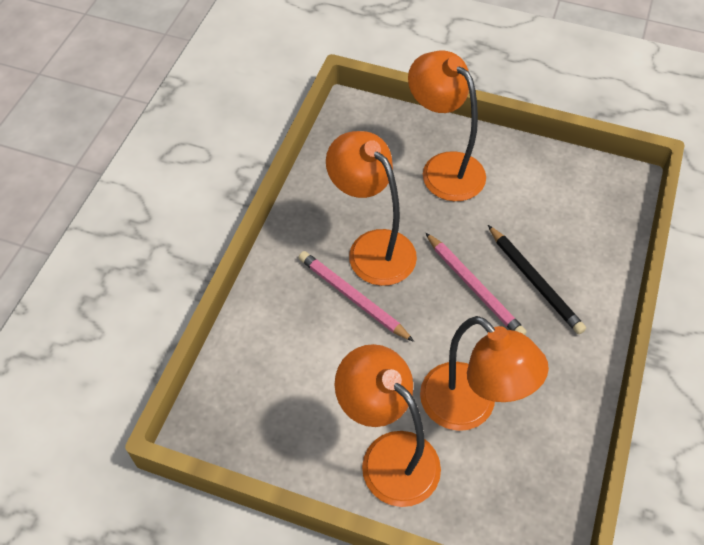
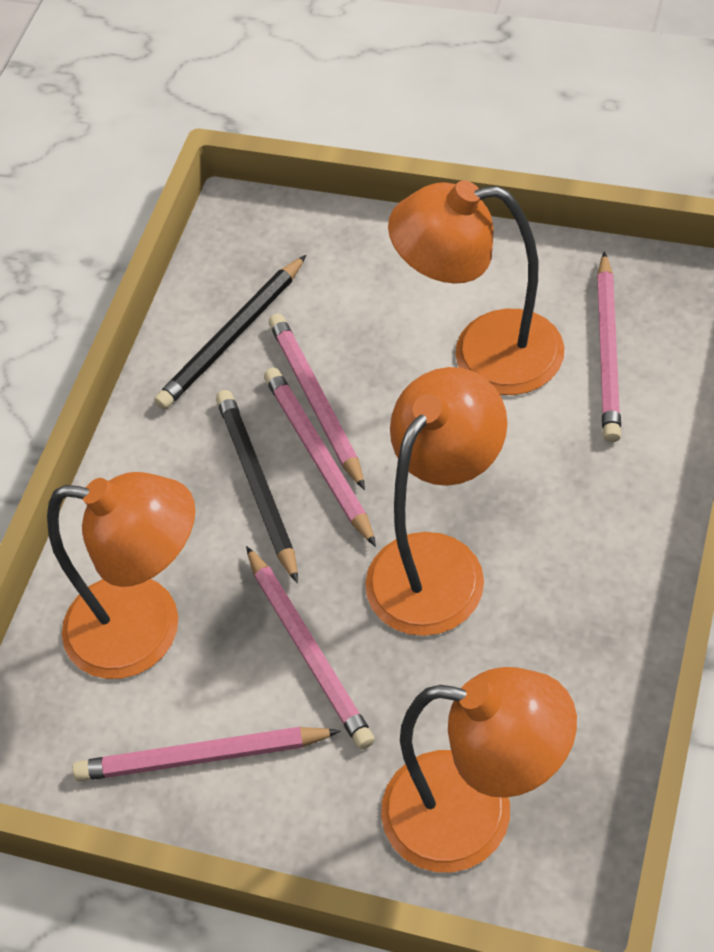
black pencil: [488,225,586,334] = 1 -> [154,255,306,409] [216,390,298,583] = 2
pink pencil: [298,251,414,342] [425,232,527,335] = 2 -> [72,727,341,781] [246,546,375,749] [264,368,376,547] [269,314,365,490] [597,251,621,442] = 5

